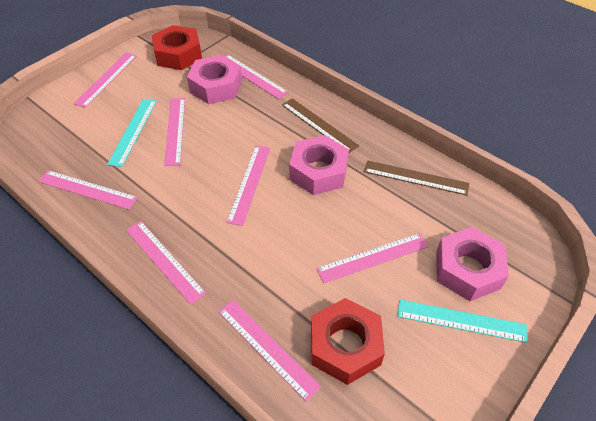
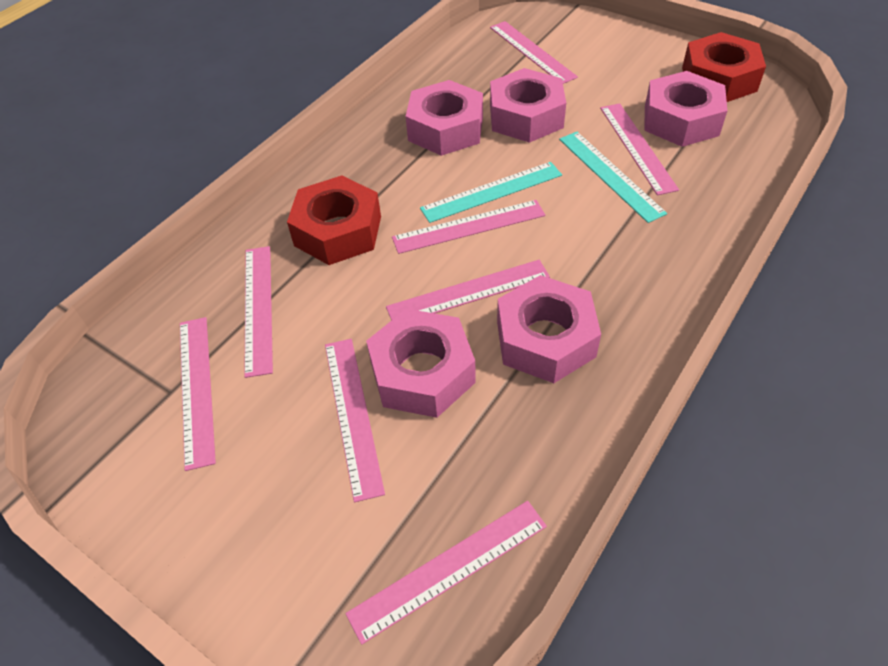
brown ruler: [282,98,359,153] [364,160,469,195] = 2 -> none = 0
pink nut: [187,55,242,104] [289,135,349,195] [436,227,509,301] = 3 -> [366,309,476,418] [406,80,483,156] [490,68,566,143] [497,275,601,383] [644,71,727,147] = 5

